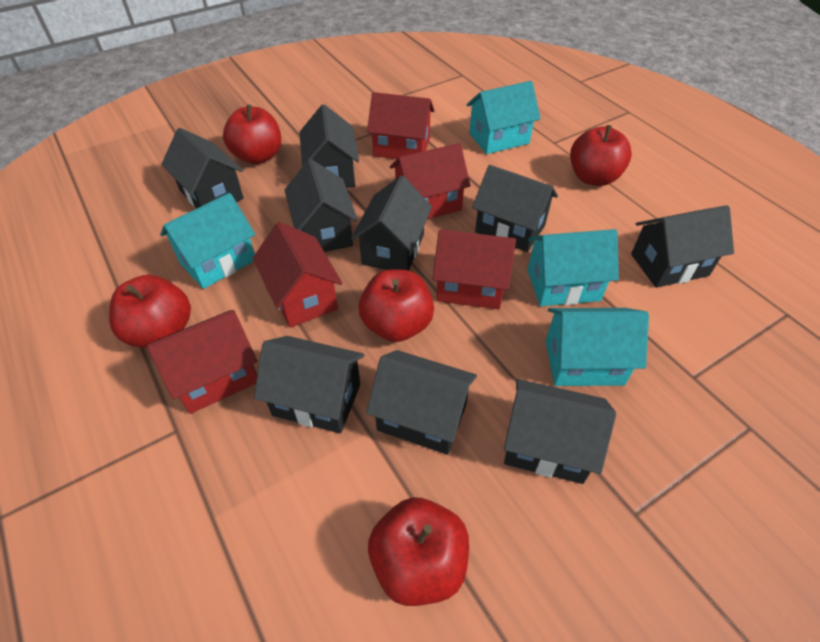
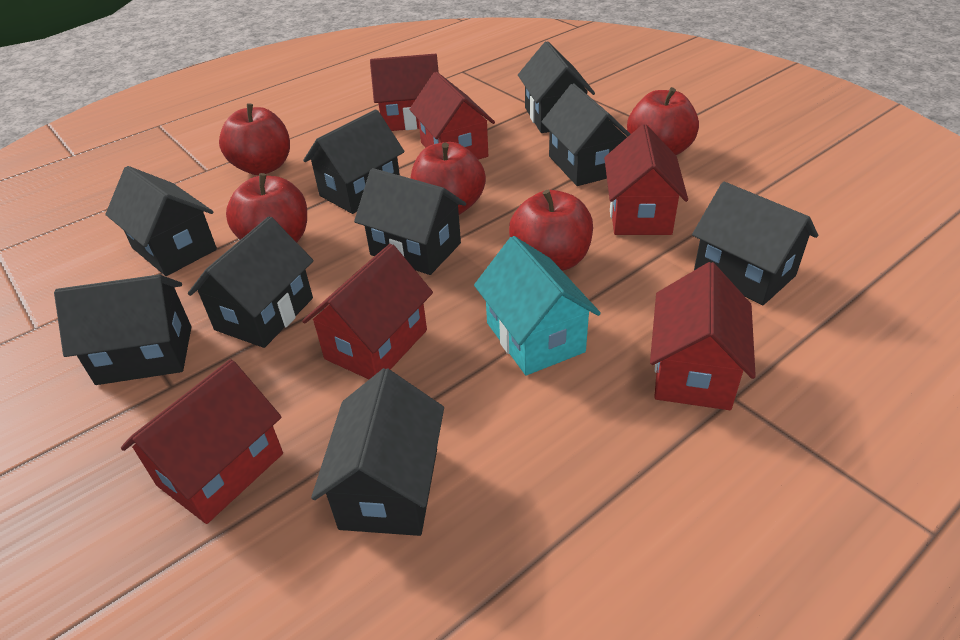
red house: [147,310,257,414] [253,222,343,328] [367,92,435,159] [390,143,470,219] [433,229,516,309] = 5 -> [121,359,283,524] [302,244,433,379] [370,54,439,131] [409,72,495,160] [604,124,688,235] [650,262,756,410] = 6
turquoise house: [160,193,255,289] [466,81,541,154] [528,229,619,306] [546,308,649,386] = 4 -> [474,236,601,375] = 1

